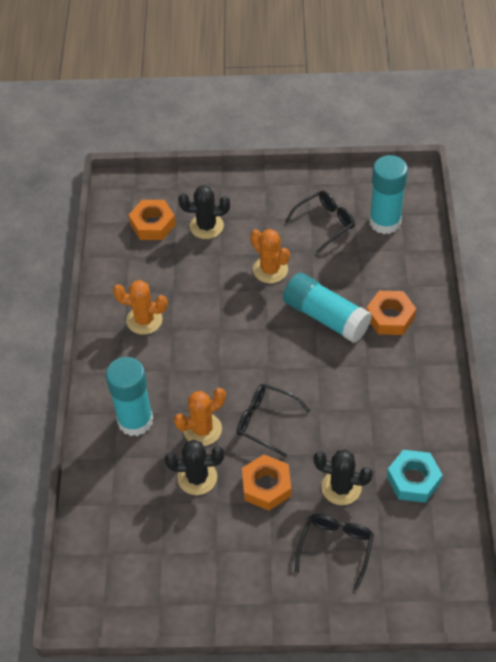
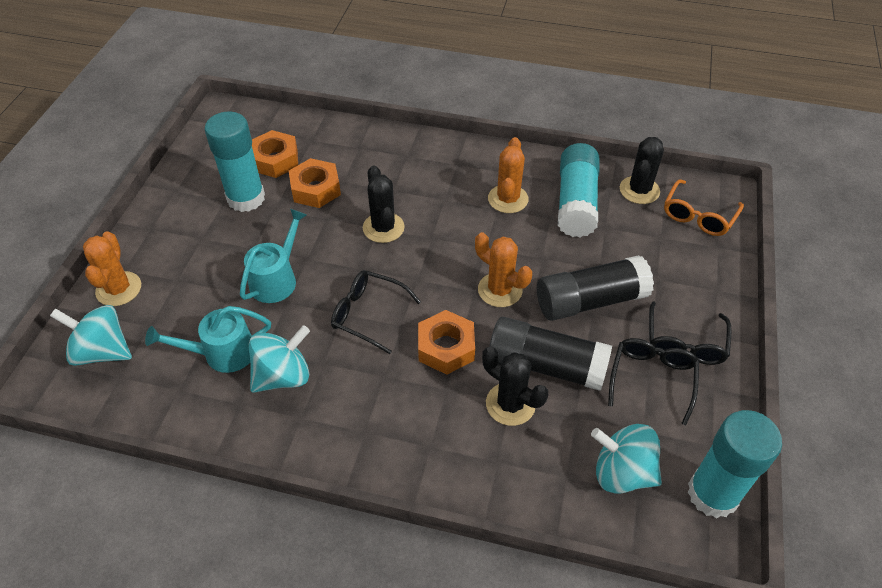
black glue stick: none = 0 -> [489,317,612,391] [537,255,654,321] = 2
orange glasses: none = 0 -> [664,179,744,236] = 1
turquoise nut: [387,450,443,503] = 1 -> none = 0
turquoise spinning top: none = 0 -> [50,305,132,366] [249,325,310,393] [591,424,662,494] = 3
turquoise watering can: none = 0 -> [145,306,271,373] [240,209,307,303] = 2

